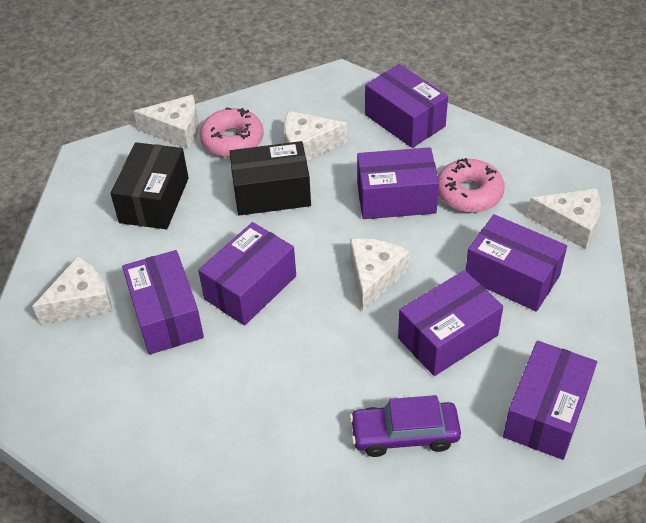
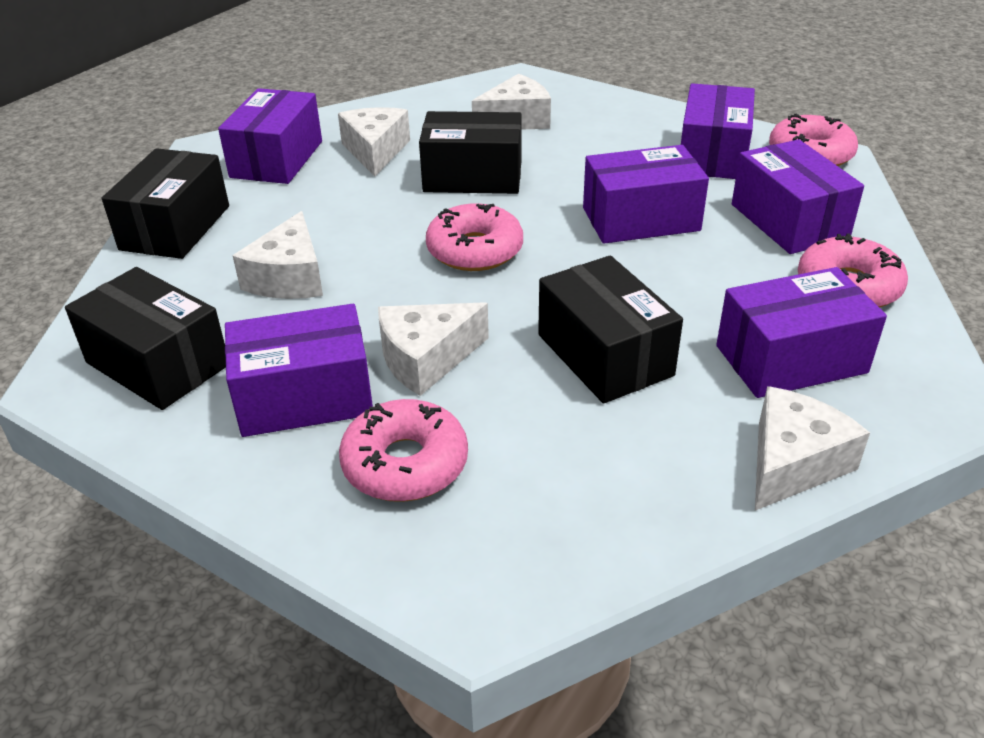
black box: [111,142,189,229] [229,141,311,216] = 2 -> [65,267,226,410] [102,148,229,259] [419,111,522,194] [538,255,683,404] = 4
pink donut: [200,107,264,157] [438,158,505,213] = 2 -> [339,399,468,502] [426,203,523,271] [769,114,858,166] [798,233,908,308] = 4
purple box: [122,250,204,355] [198,222,296,325] [357,147,439,219] [365,64,448,148] [398,270,503,376] [466,214,567,312] [503,341,597,460] = 7 -> [218,88,322,184] [225,304,373,437] [583,145,709,244] [681,83,755,179] [716,267,887,398] [732,139,864,254] = 6
purple car: [350,395,461,457] = 1 -> none = 0

